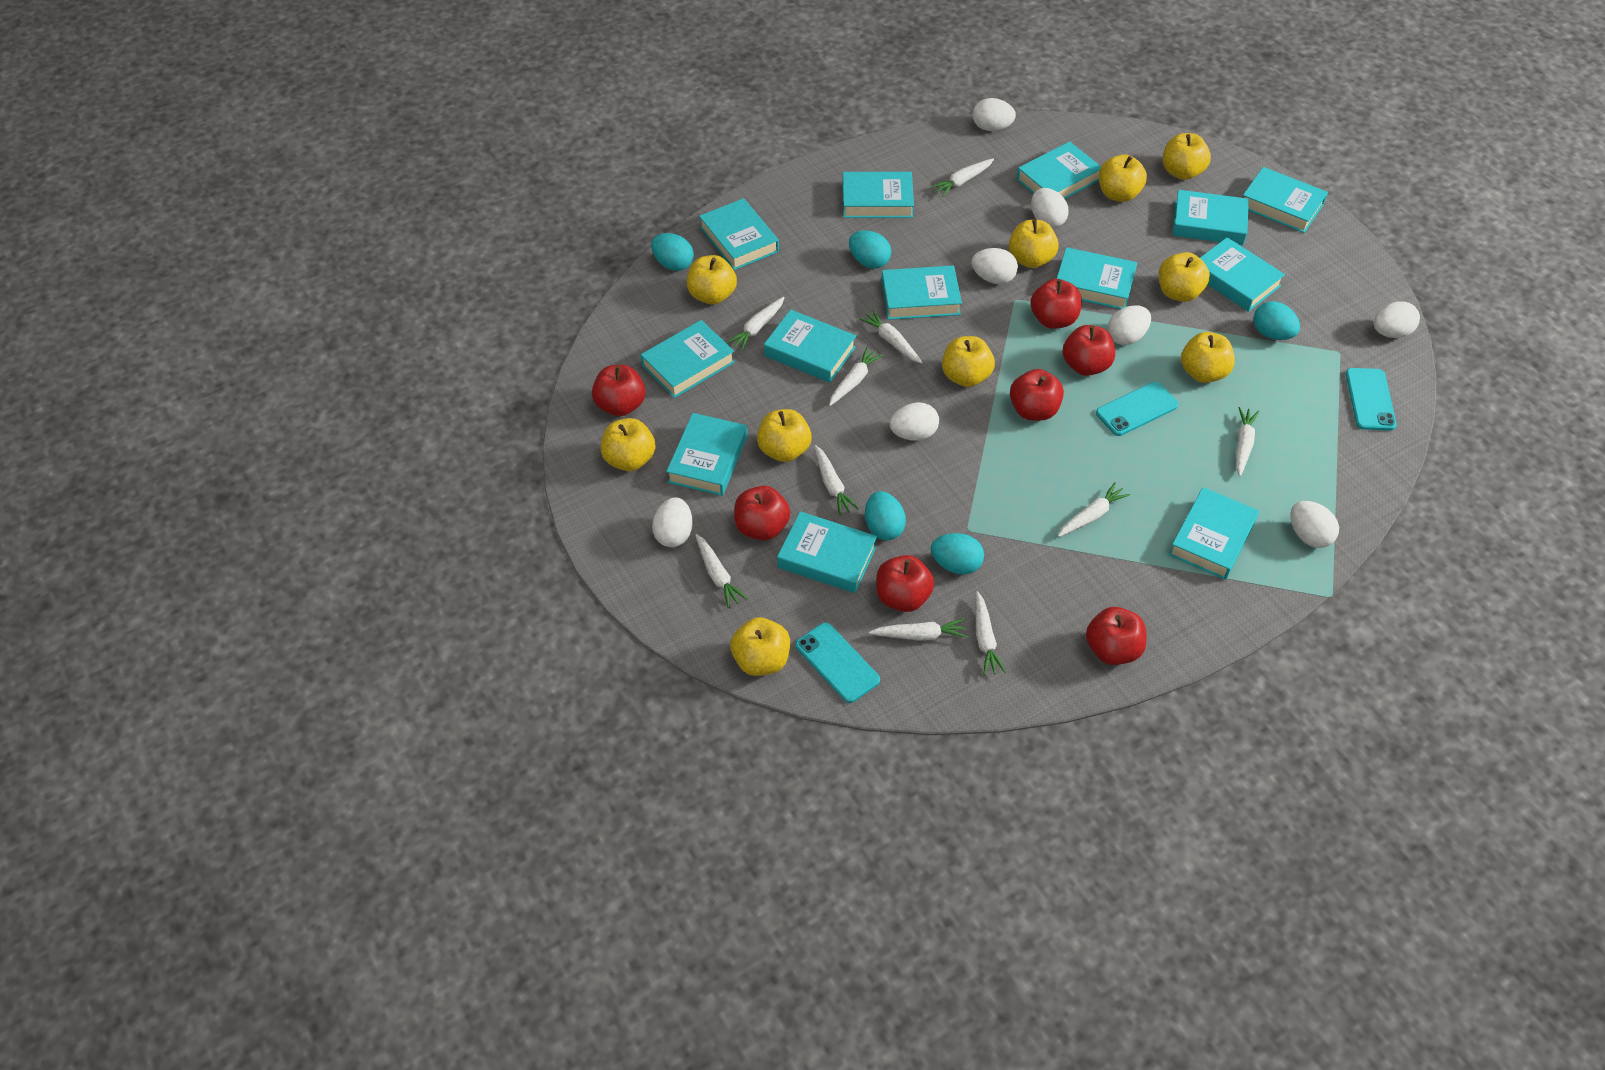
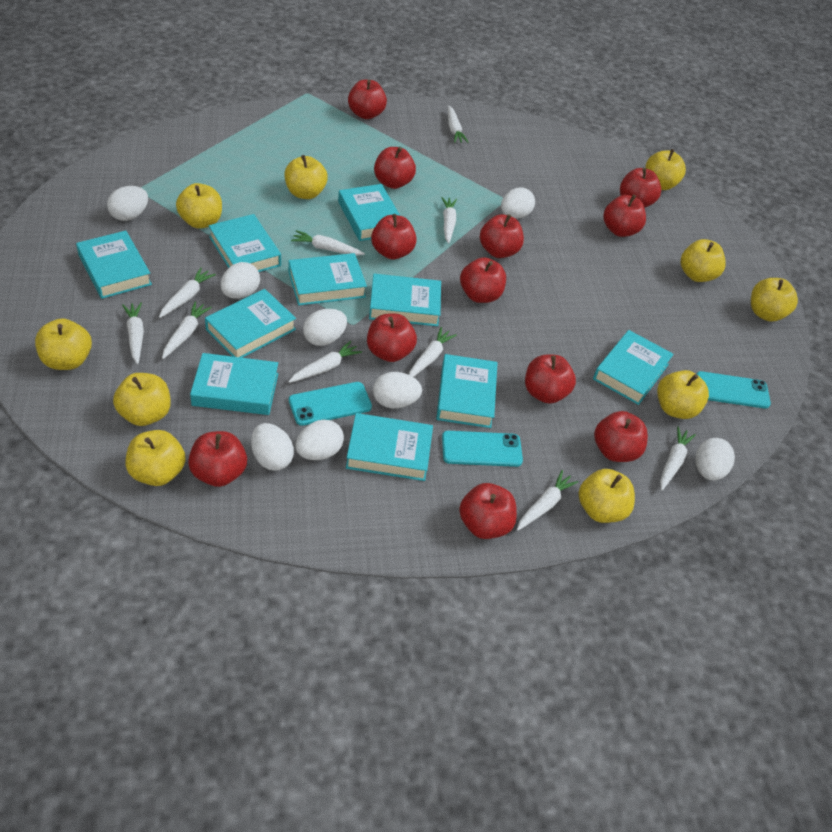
red apple: [592,365,646,416] [734,486,790,541] [876,555,934,612] [1010,369,1064,421] [1030,279,1082,329] [1062,325,1115,376] [1086,607,1146,665] = 7 -> [188,431,247,487] [348,80,387,119] [367,313,417,362] [371,214,417,260] [374,147,416,189] [459,483,517,539] [460,257,506,303] [480,214,524,258] [525,354,576,404] [594,411,648,462] [603,195,646,237] [620,168,661,208] = 12
turquoise book: [641,320,735,398] [666,413,748,496] [699,198,779,270] [764,309,856,383] [777,511,877,593] [843,172,914,218] [881,266,962,320] [1017,141,1101,199] [1057,247,1137,309] [1169,487,1259,580] [1172,190,1249,245] [1200,237,1285,312] [1243,167,1328,233] = 13 -> [76,231,152,299] [190,353,278,415] [205,289,296,358] [209,214,281,272] [288,253,367,305] [338,184,400,241] [346,413,433,481] [369,274,441,326] [436,354,498,428] [593,330,674,405] = 10
turquoise egg: [651,233,694,271] [849,230,891,269] [865,491,906,540] [931,533,984,574] [1253,301,1300,340] = 5 -> none = 0

